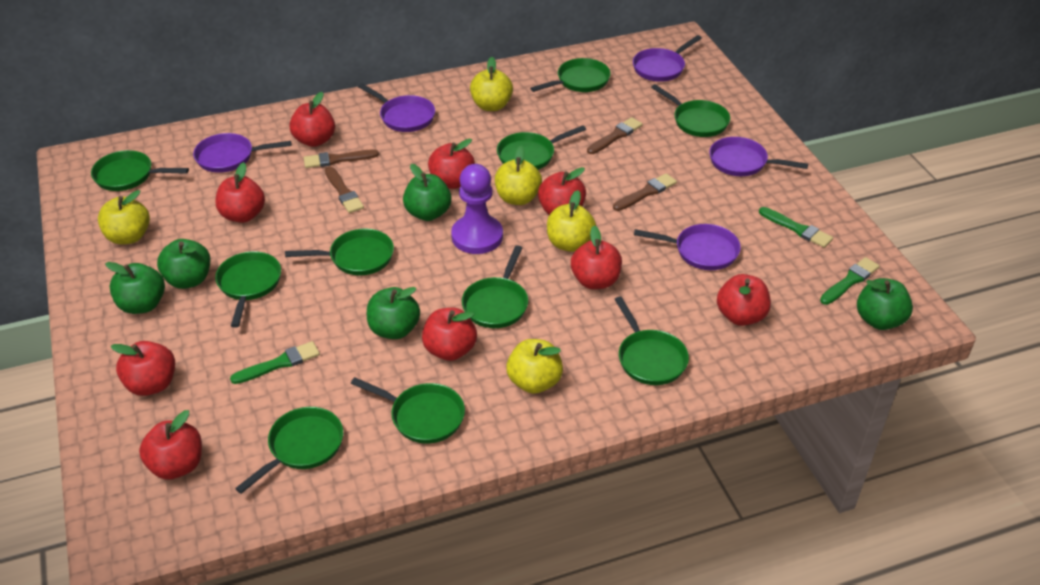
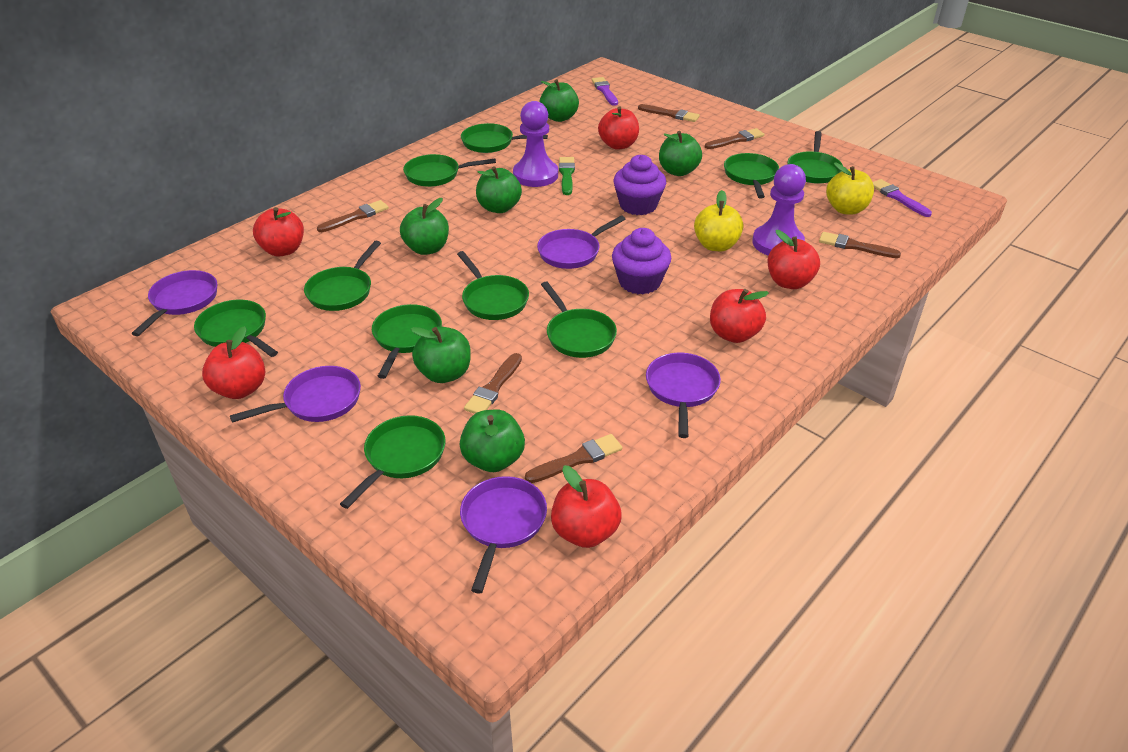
brown brush: [304,149,379,168] [325,166,364,213] [587,117,643,154] [613,173,677,211] = 4 -> [317,200,389,232] [464,353,522,414] [525,434,622,483] [638,104,700,122] [705,128,765,149] [819,232,901,258] = 6
green apple: [105,262,165,314] [157,239,210,289] [367,287,420,339] [403,164,452,221] [857,278,913,330] = 5 -> [400,198,449,255] [411,326,471,383] [460,409,525,472] [476,166,522,213] [540,79,579,122] [659,131,702,176] = 6
green brush: [230,341,320,384] [759,207,833,248] [820,257,880,305] = 3 -> [559,157,575,195] = 1
purple brush: none = 0 -> [592,77,618,106] [873,179,932,217] = 2
purple cupcake: none = 0 -> [612,228,671,294] [614,155,666,215] = 2
purple pawn: [451,164,503,254] = 1 -> [513,101,558,187] [752,164,806,255] = 2
red apple: [111,341,175,396] [139,410,202,480] [215,162,265,223] [289,92,335,147] [422,308,477,361] [428,139,475,189] [538,167,586,215] [571,225,622,289] [717,274,771,326] = 9 -> [202,326,265,399] [253,207,304,257] [551,465,621,548] [598,106,639,150] [710,289,769,343] [768,230,820,289] = 6
yellow apple: [98,190,150,244] [470,57,513,111] [495,146,542,205] [506,339,563,394] [547,190,596,252] = 5 -> [694,190,743,251] [826,163,874,215] = 2

